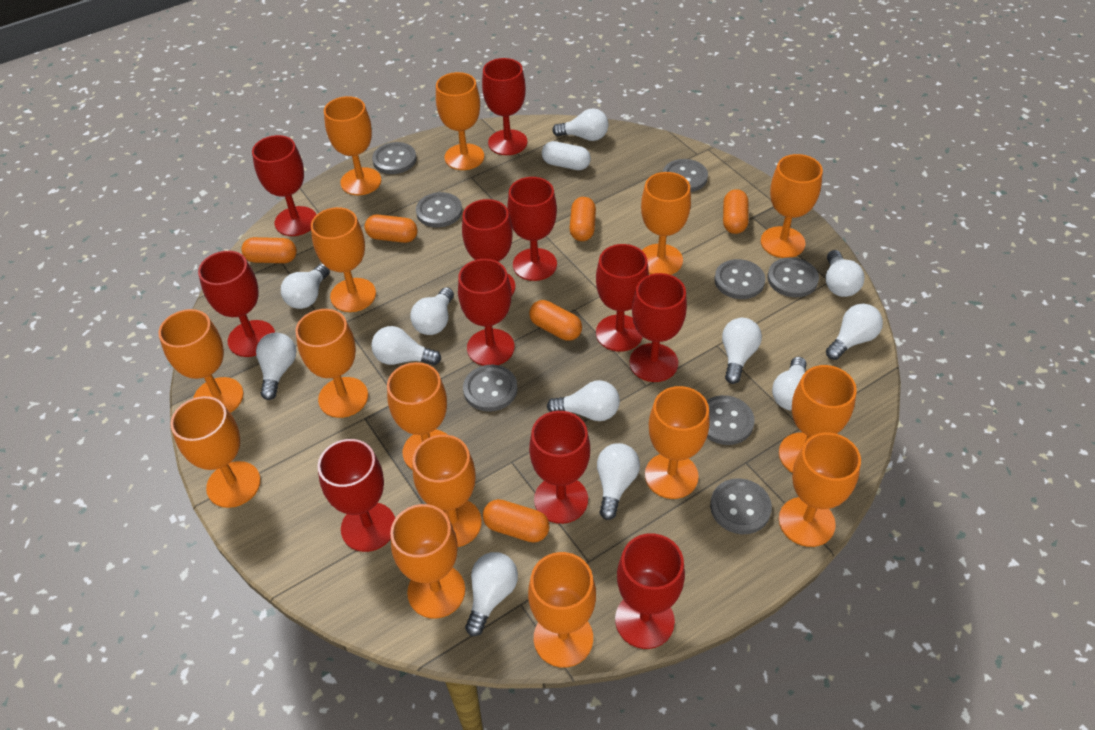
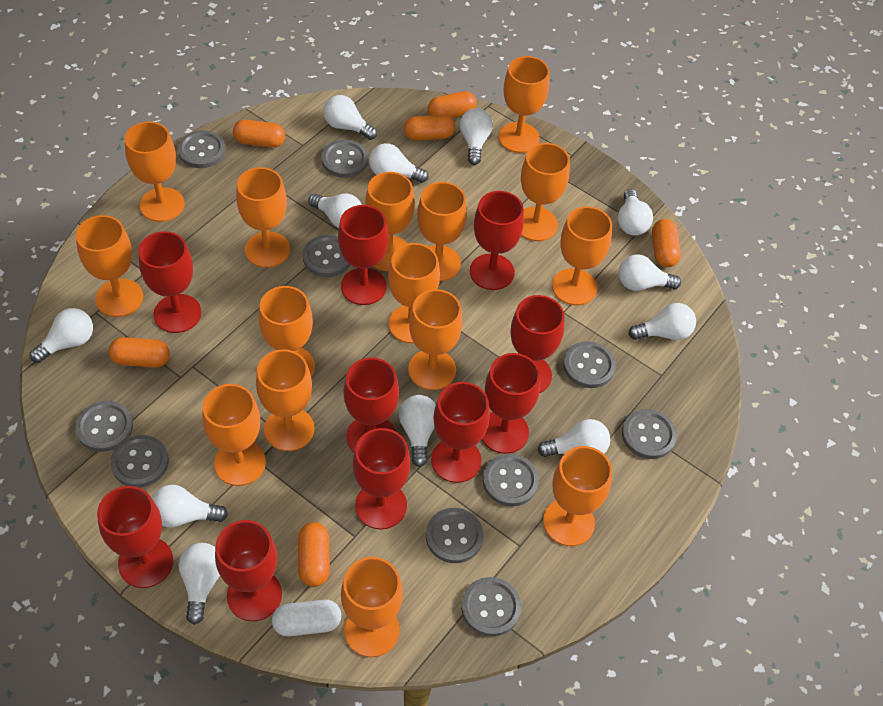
grey button: [372,142,417,174] [416,192,462,227] [463,365,517,412] [663,159,708,192] [707,395,755,445] [710,478,772,534] [714,259,765,299] [768,257,819,297] = 8 -> [75,401,133,452] [110,435,169,488] [178,130,225,168] [303,235,350,277] [322,140,368,178] [426,508,484,563] [461,577,521,637] [483,454,539,507] [563,341,616,388] [622,409,677,459] = 10
red goblet: [198,251,275,357] [252,135,316,236] [318,439,395,552] [458,259,515,366] [462,199,515,296] [482,58,527,155] [507,177,557,281] [529,411,590,524] [596,244,649,352] [615,533,685,649] [629,273,687,382] = 11 -> [97,486,173,588] [138,231,202,333] [215,520,282,621] [338,205,389,305] [344,358,399,452] [353,428,411,530] [431,382,490,483] [470,191,524,290] [481,353,540,454] [511,295,564,394] = 10

